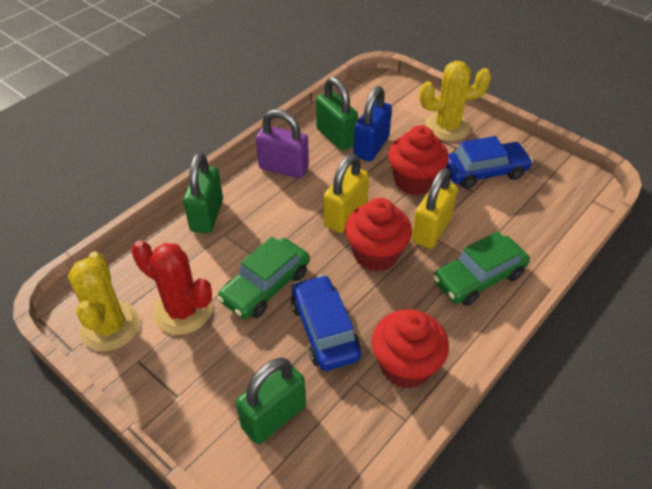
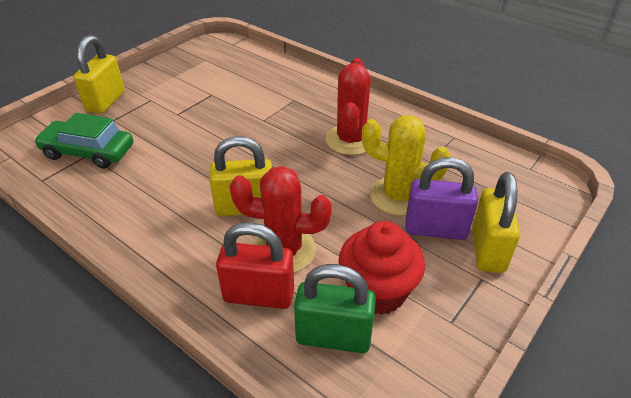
blue car: [291,275,361,371] [446,136,533,189] = 2 -> none = 0
blue padlock: [354,86,392,161] = 1 -> none = 0
green car: [217,237,310,319] [433,231,530,306] = 2 -> [34,113,133,169] = 1
green padlock: [183,152,223,233] [236,358,306,444] [316,77,358,150] = 3 -> [294,264,376,353] = 1
red cactus: [132,240,212,335] = 1 -> [230,166,332,273] [326,58,371,155] = 2
red cupcake: [345,198,412,272] [372,309,449,389] [388,125,449,195] = 3 -> [339,221,425,315] = 1
red padlock: none = 0 -> [216,222,294,309] = 1
yellow cactus: [68,252,140,351] [420,61,491,141] = 2 -> [362,115,451,216] = 1
yellow padlock: [323,154,369,233] [412,168,458,249] = 2 -> [73,35,125,114] [209,136,272,216] [472,172,520,273] = 3

